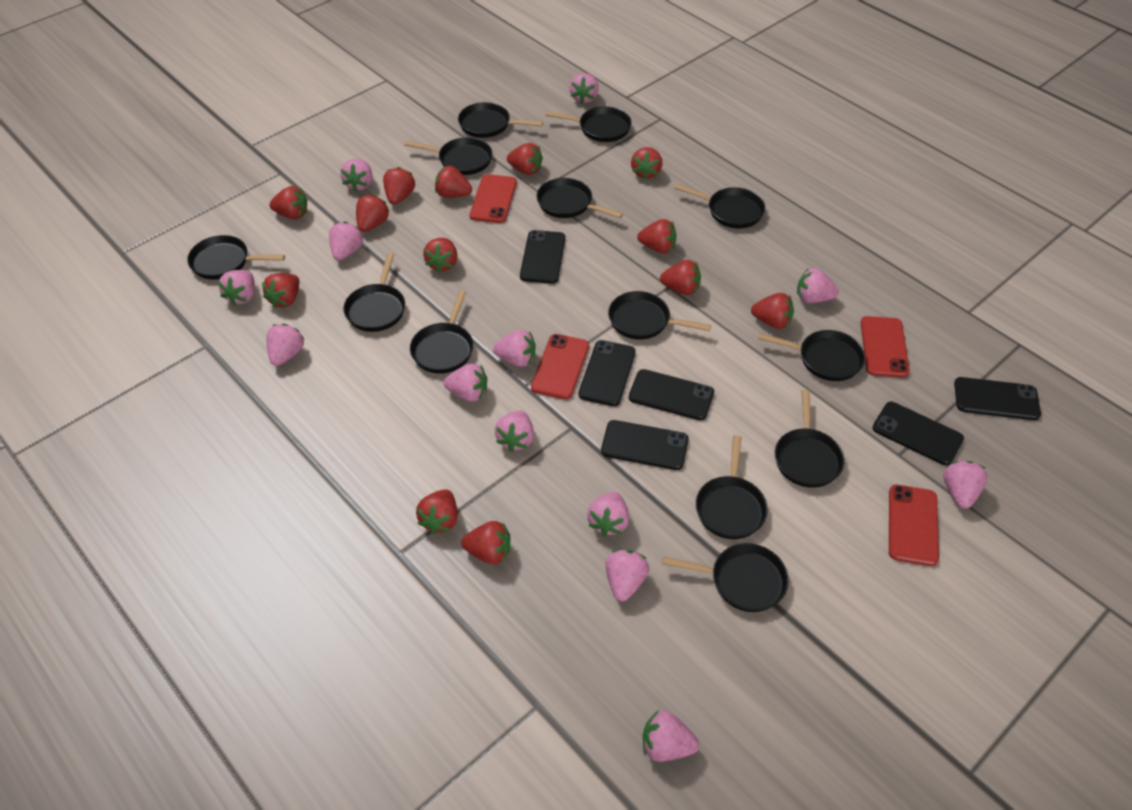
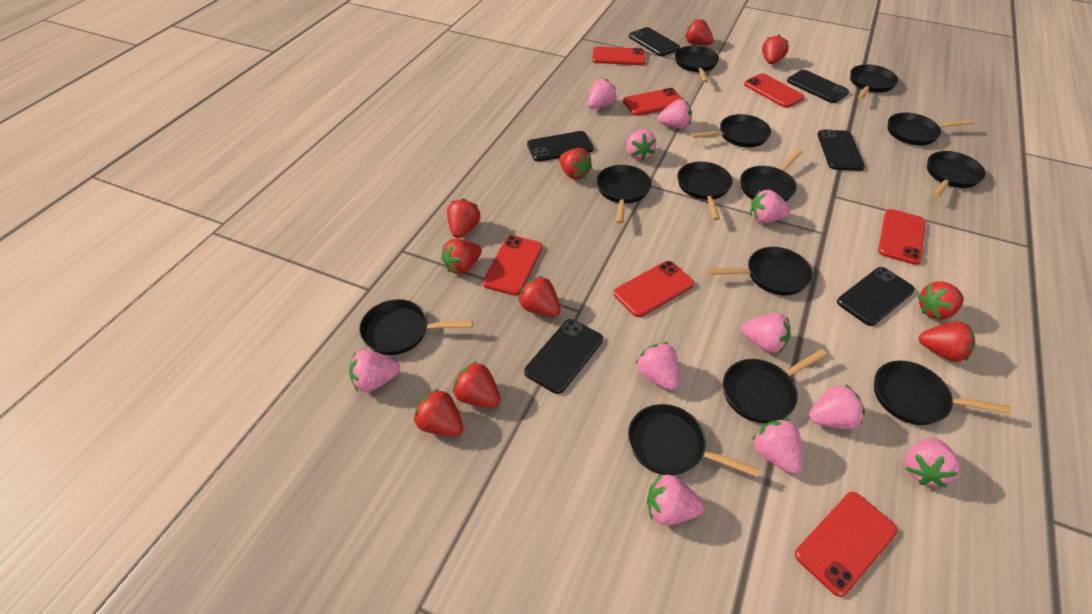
pink strawberry: [218,270,254,306] [267,324,305,366] [329,221,363,261] [340,159,372,192] [444,364,487,402] [493,330,536,367] [495,411,534,452] [569,73,599,104] [587,492,629,537] [605,550,649,601] [643,711,699,762] [797,268,839,303] [943,461,988,509] = 13 -> [349,350,400,392] [588,79,616,109] [626,129,657,161] [636,342,679,390] [647,474,704,525] [658,99,692,129] [741,313,791,353] [750,190,791,223] [752,419,802,474] [809,384,865,429] [905,437,960,487] = 11
red phone: [470,174,517,223] [531,334,589,399] [861,316,910,378] [889,485,939,566] = 4 -> [483,235,543,295] [592,46,645,65] [614,261,694,317] [623,88,683,116] [744,73,805,108] [795,492,898,597] [878,209,925,265] = 7
red strawberry: [262,273,299,308] [269,186,308,219] [356,194,390,232] [383,167,415,205] [416,489,458,534] [423,238,458,273] [435,166,472,198] [461,521,510,564] [507,143,543,175] [631,147,662,180] [637,219,677,253] [660,260,701,295] [751,293,794,329] = 13 -> [414,389,464,436] [441,239,482,274] [447,199,480,238] [453,361,501,407] [518,276,561,317] [559,148,592,180] [685,19,713,45] [762,35,789,64] [917,281,964,320] [919,321,975,362] = 10

